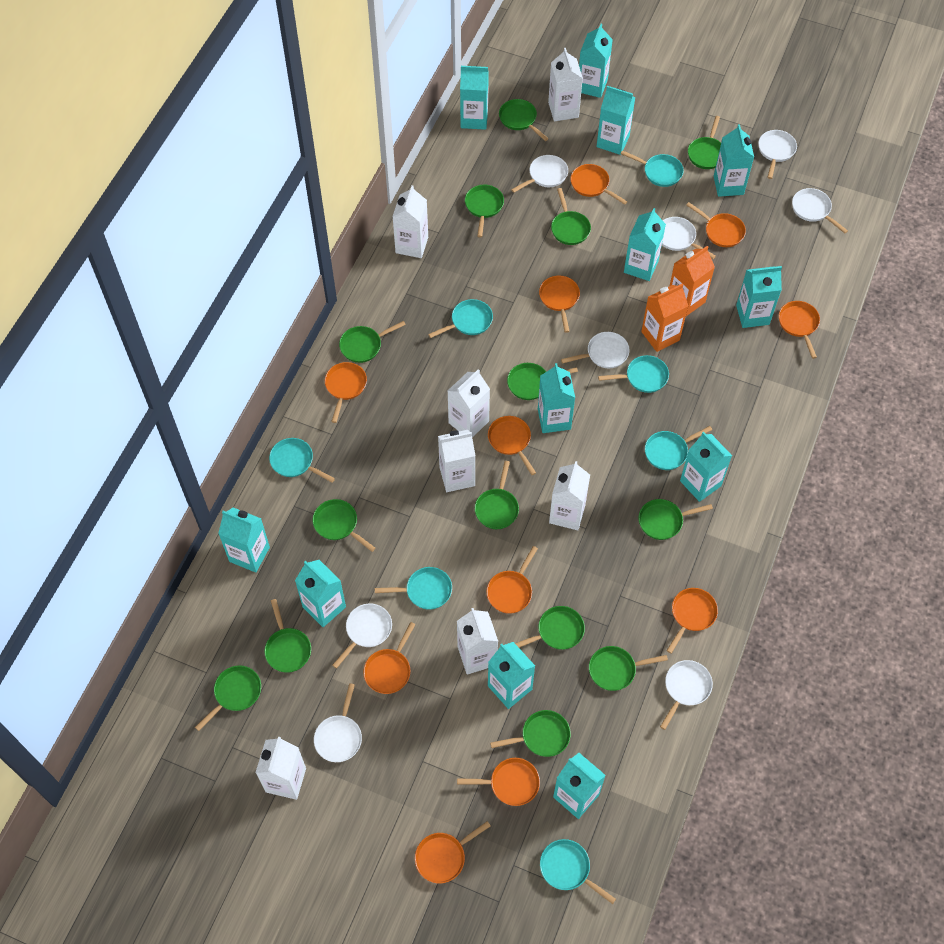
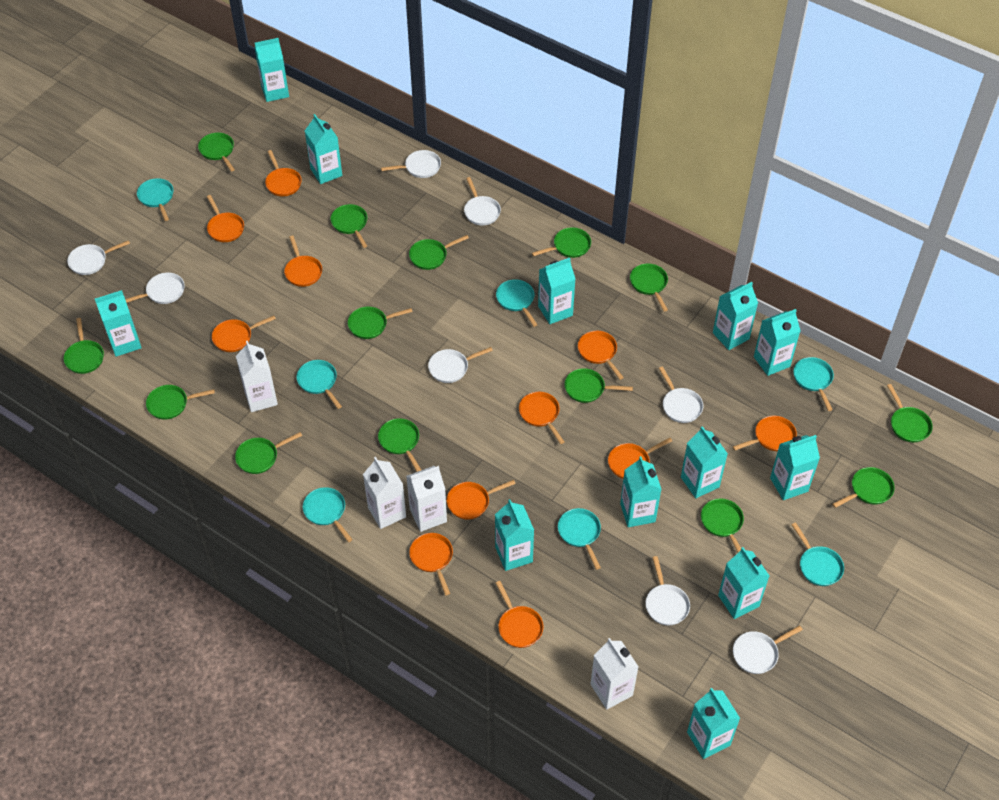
orange carton: [641,283,688,352] [670,246,715,316] = 2 -> none = 0
white carton: [255,737,306,800] [392,185,428,258] [438,430,475,492] [448,369,490,437] [457,608,498,674] [548,48,583,121] [549,461,590,530] = 7 -> [236,341,278,412] [363,457,406,529] [406,466,447,532] [591,638,639,709] = 4

